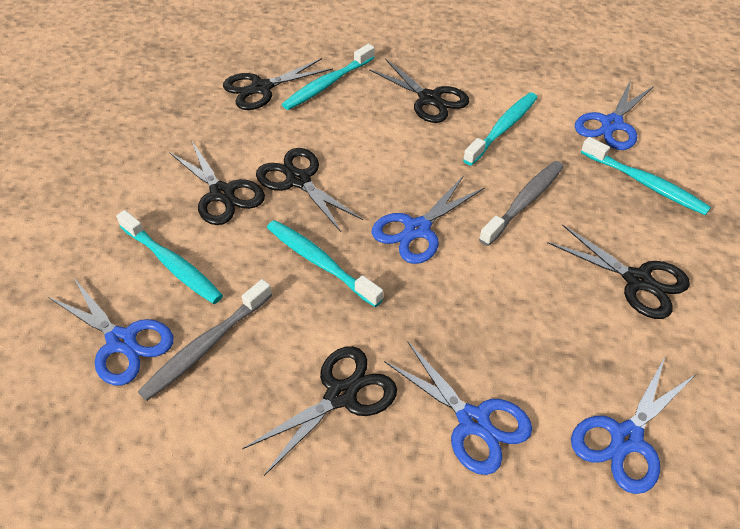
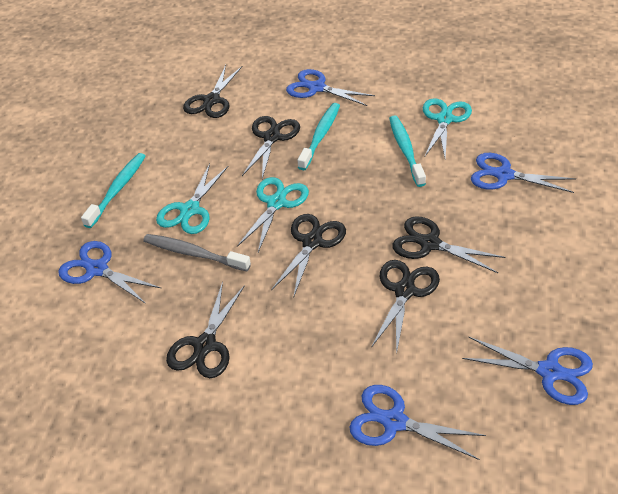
grey toothbrush: [138,279,272,401] [479,161,564,246] = 2 -> [143,234,251,271] = 1
turquoise scissors: none = 0 -> [156,163,228,234] [237,177,309,252] [423,98,472,158] = 3
turquoise toothbrush: [116,210,223,304] [267,220,383,307] [282,44,375,110] [463,93,538,166] [581,137,711,215] = 5 -> [81,153,146,228] [298,103,340,170] [389,115,426,187] = 3

